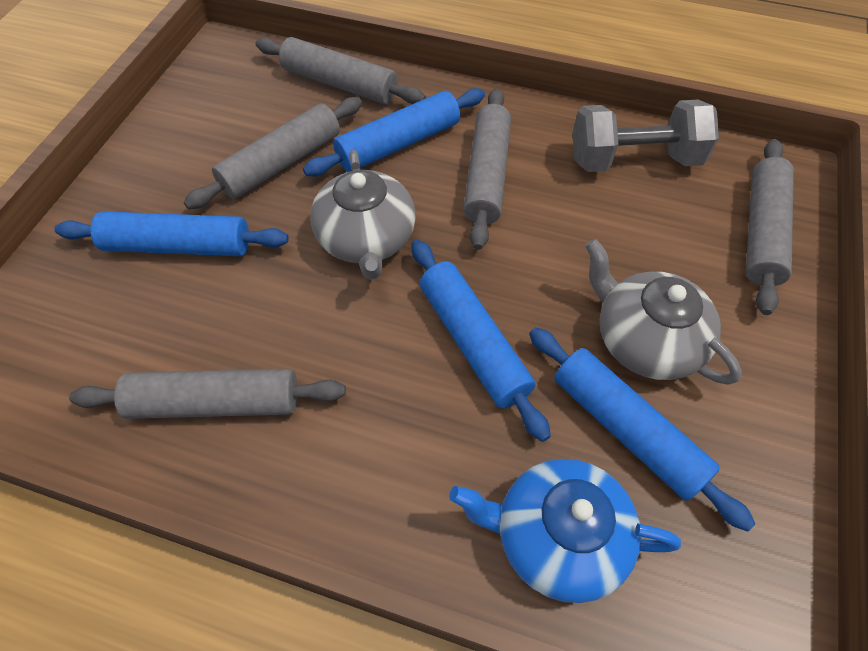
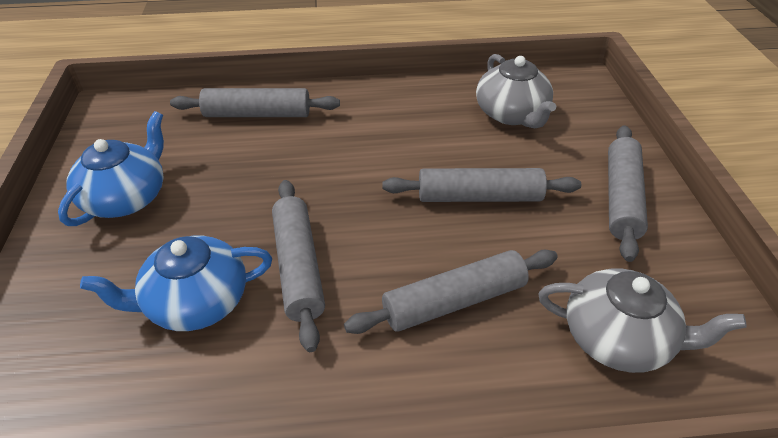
blue rolling pin: [54,211,289,256] [303,88,485,176] [412,240,551,442] [529,327,755,532] = 4 -> none = 0
blue teapot: [449,459,681,603] = 1 -> [58,111,164,226] [80,236,272,331] = 2
grey dumbbell: [573,100,719,172] = 1 -> none = 0

